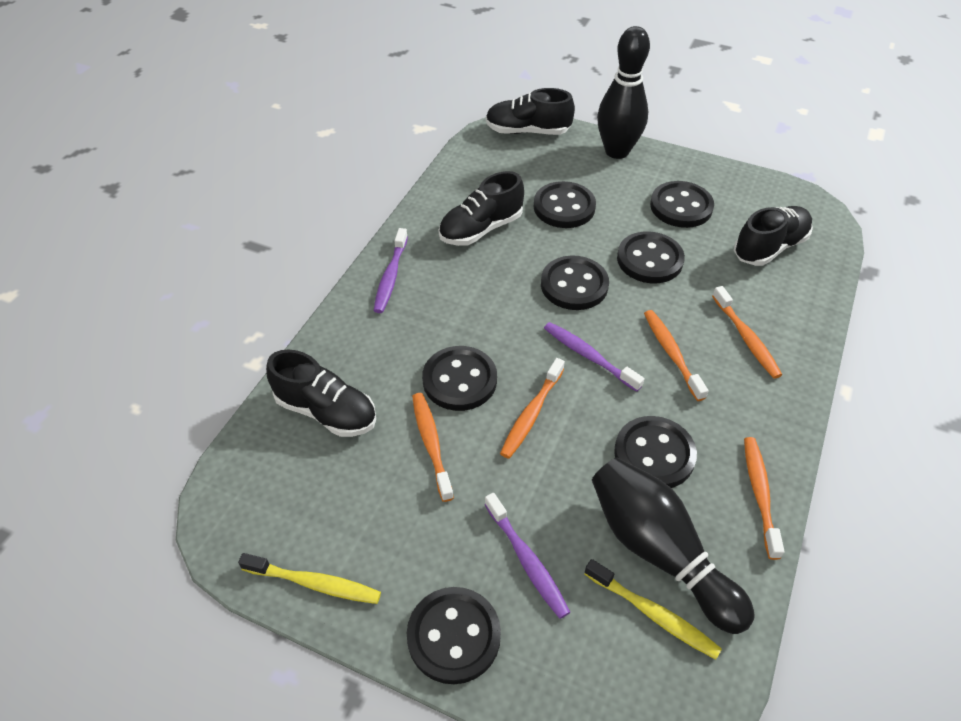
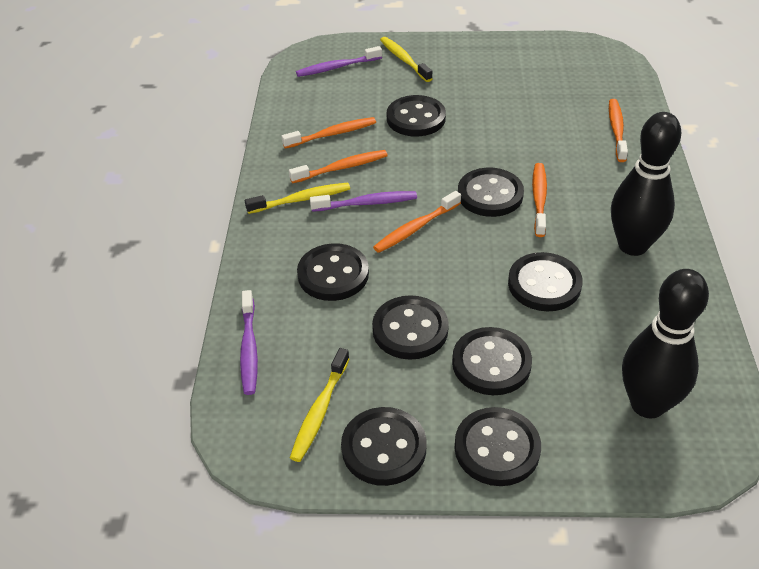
black button: [407,587,501,684] [422,346,497,411] [534,181,596,228] [541,255,609,310] [614,416,697,488] [617,231,685,283] [650,181,714,228] = 7 -> [297,243,369,301] [341,407,427,486] [372,295,449,360] [387,95,446,136] [452,327,532,395] [454,407,541,486] [458,168,524,217] [508,252,583,311] = 8
black shoe: [266,349,376,437] [439,171,524,246] [486,88,575,135] [734,206,813,266] = 4 -> none = 0
yellow toothbrush: [238,553,381,604] [585,559,722,659] = 2 -> [245,183,350,214] [290,348,350,462] [380,37,433,82] = 3

